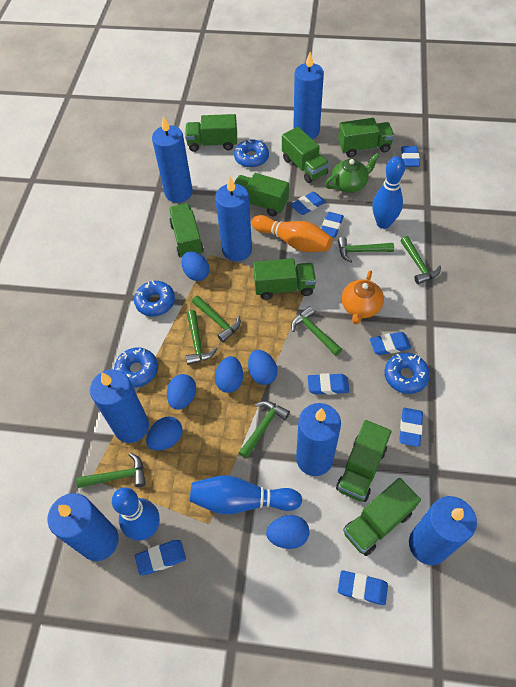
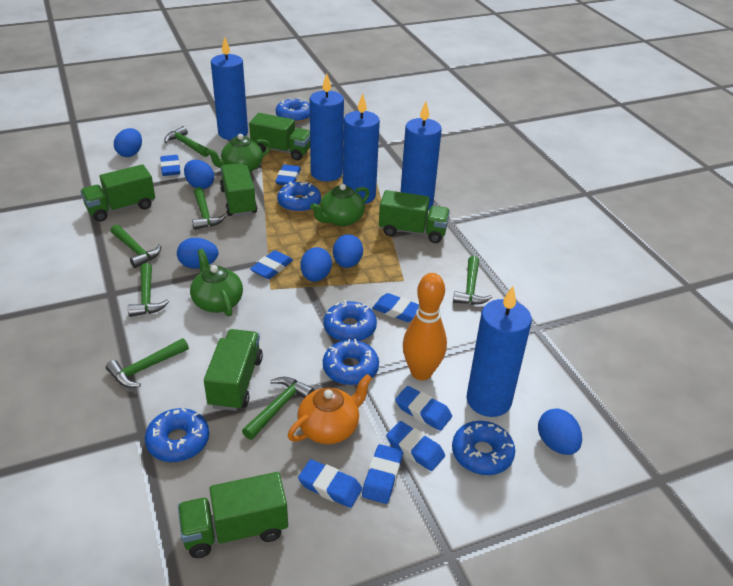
blue bowling pin: [112,488,160,541] [190,475,302,514] [372,156,405,229] = 3 -> none = 0
blue candle: [48,493,119,561] [90,369,149,443] [152,116,193,203] [215,177,252,261] [293,52,324,139] [296,403,341,476] [409,496,477,565] = 7 -> [211,37,248,140] [310,74,344,181] [343,93,380,204] [401,102,442,210] [467,286,532,417] = 5
blue donut: [114,347,158,388] [134,280,175,316] [234,139,269,168] [384,353,430,394] = 4 -> [145,408,209,462] [276,98,310,123] [277,182,321,213] [323,300,377,341] [323,339,379,385] [452,421,515,475] = 6
green teapot: [325,153,379,193] = 1 -> [190,249,243,317] [207,134,271,172] [310,184,370,226] = 3
green truck: [169,203,204,258] [185,114,237,152] [234,173,289,217] [253,258,316,300] [282,127,329,183] [336,420,391,502] [338,118,394,157] [343,478,421,556] = 8 -> [80,164,155,222] [178,472,288,558] [204,329,263,411] [220,163,257,217] [249,113,310,161] [379,190,450,243] = 6

